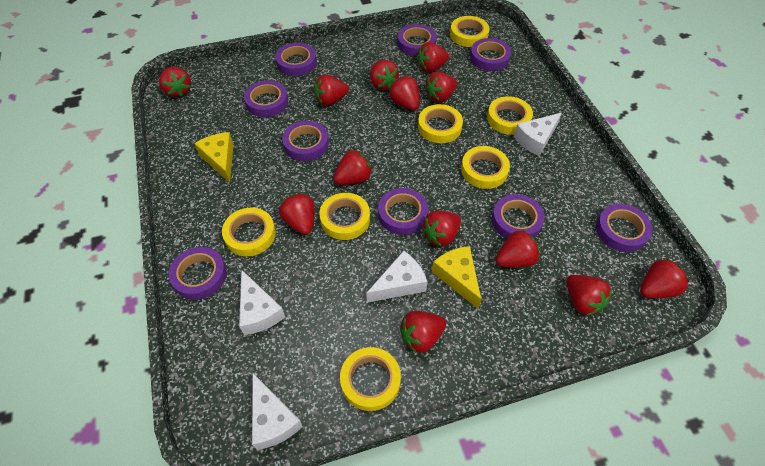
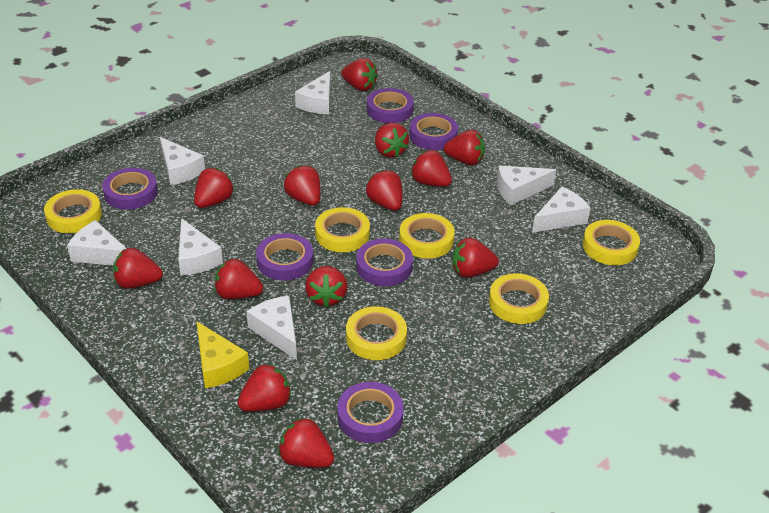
purple tape: [169,247,227,300] [244,80,288,117] [275,43,317,76] [282,121,329,161] [378,188,428,235] [397,24,437,56] [470,38,511,71] [492,194,545,239] [596,204,653,252] = 9 -> [102,168,158,210] [256,233,313,281] [337,382,403,443] [356,239,413,286] [367,88,414,123] [409,113,458,150] = 6
white cheese: [239,270,285,335] [252,373,303,450] [366,251,428,303] [514,113,562,156] = 4 -> [67,220,127,266] [160,137,205,185] [178,218,223,276] [246,296,297,360] [295,71,331,114] [497,166,556,205] [532,186,591,233] = 7
yellow cheese: [194,132,234,183] [432,246,481,309] = 2 -> [196,321,249,388] = 1
yellow tape: [222,208,276,256] [319,193,370,240] [340,347,401,411] [418,104,463,143] [450,16,489,47] [461,146,510,189] [487,96,533,135] = 7 -> [44,189,102,233] [315,207,370,252] [346,306,407,360] [399,213,455,258] [489,273,549,324] [583,220,640,265] = 6

